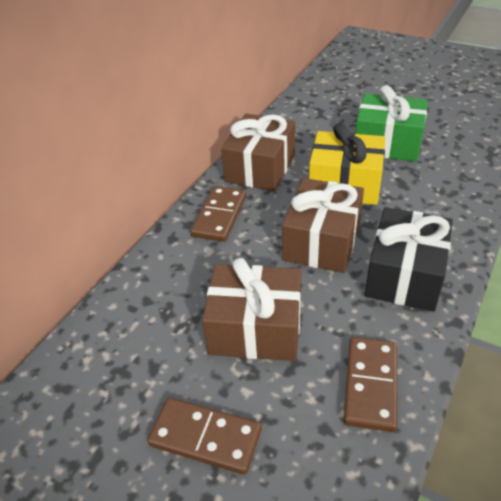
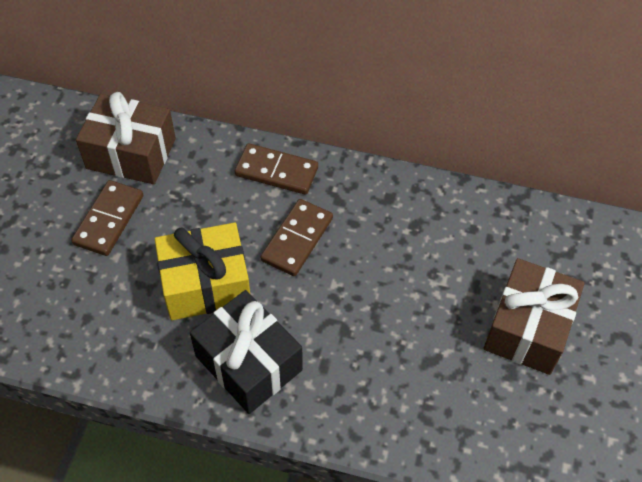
brown gift: [202,258,301,361] [221,114,295,191] [282,178,364,273] = 3 -> [76,92,176,184] [484,258,585,375] = 2
green gift: [355,85,428,162] = 1 -> none = 0

